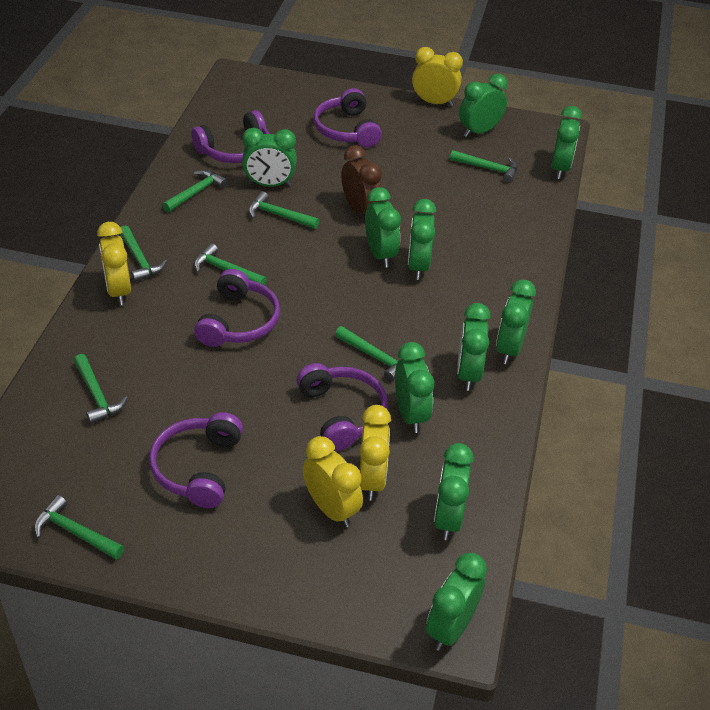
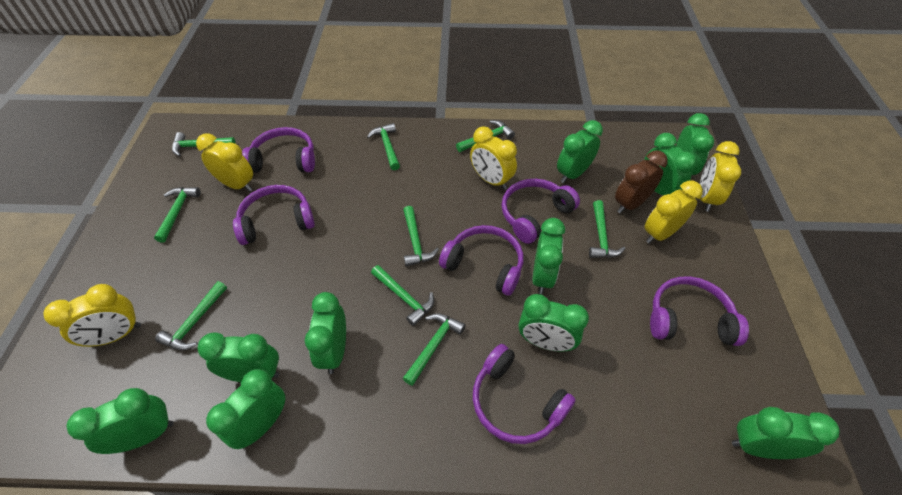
green hammer: [34,495,124,560] [74,354,128,424] [120,225,167,282] [162,170,228,212] [194,243,267,286] [248,191,319,229] [335,326,399,382] [450,150,518,183] = 8 -> [154,187,201,243] [155,281,227,350] [172,132,235,156] [367,123,400,170] [371,265,434,326] [402,313,466,386] [403,206,439,267] [456,120,515,152] [589,200,626,258] = 9
purple headphones: [149,412,243,508] [191,110,269,163] [194,269,280,347] [296,363,388,451] [313,88,382,147] = 5 -> [233,185,315,245] [242,127,315,173] [439,225,523,296] [473,344,576,444] [502,179,580,244] [650,276,749,346] = 6
yellow clock: [97,222,131,306] [303,436,363,527] [360,405,391,501] [412,47,463,107] = 4 -> [43,284,141,347] [196,133,253,192] [470,126,517,190] [645,180,703,244] [700,141,741,212] = 5

